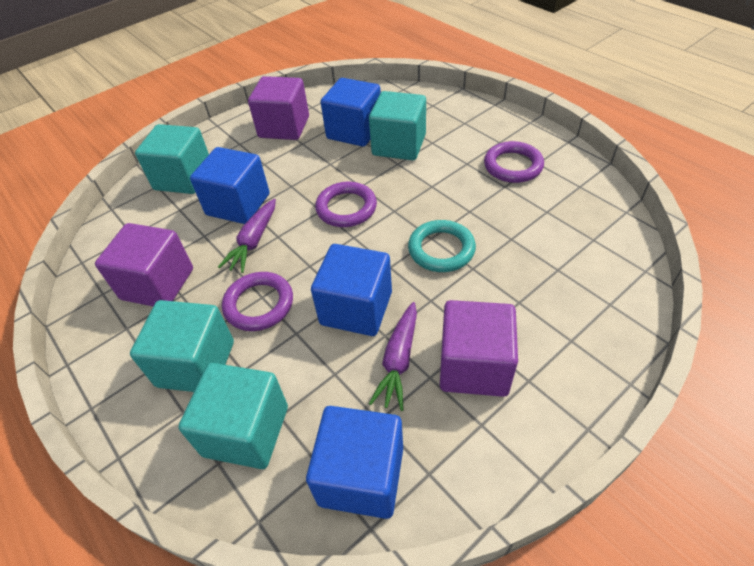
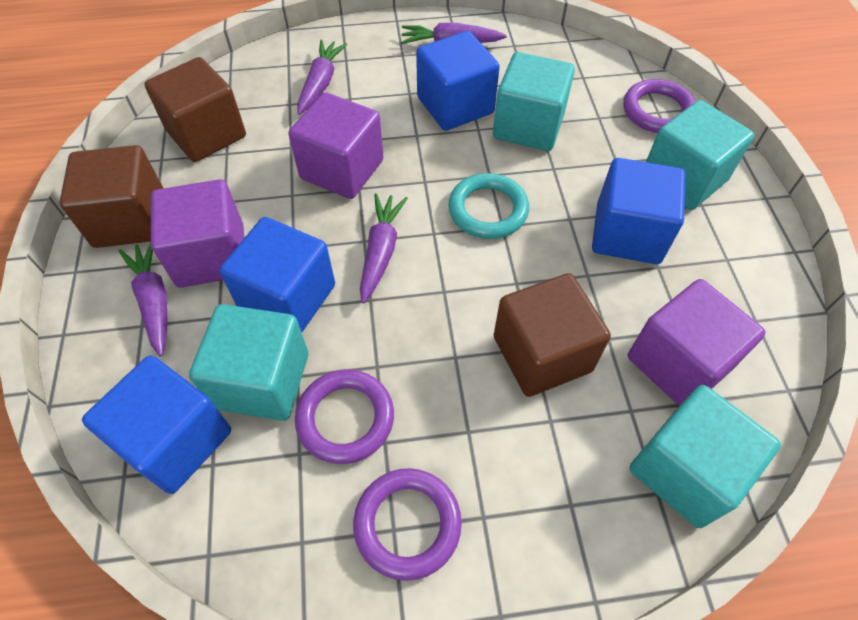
brown cube: none = 0 -> [60,145,163,248] [144,57,246,162] [494,273,611,397] = 3
purple carrot: [218,199,276,273] [369,302,417,411] = 2 -> [119,243,168,357] [297,40,347,115] [360,193,408,303] [401,23,507,44] = 4

